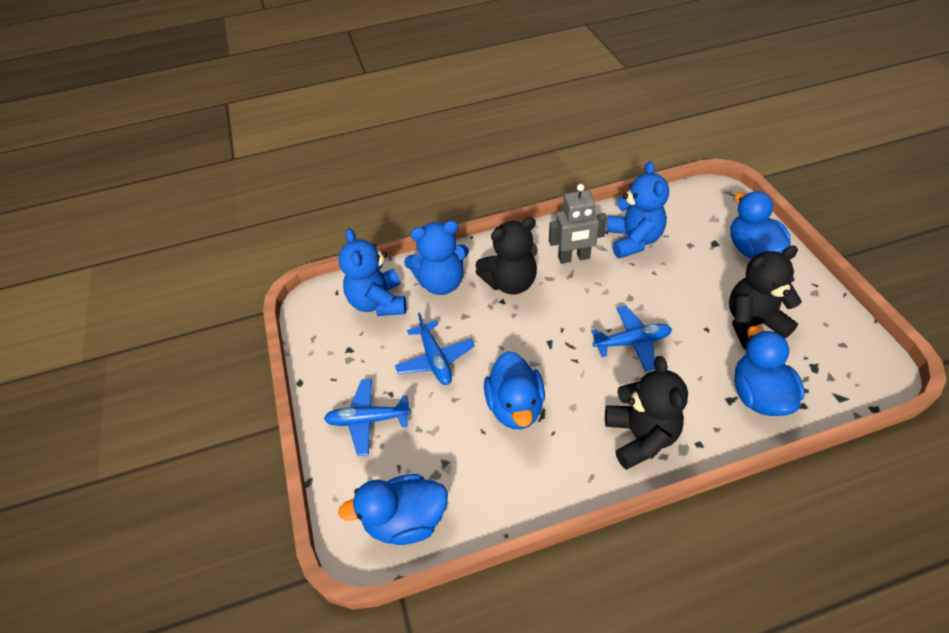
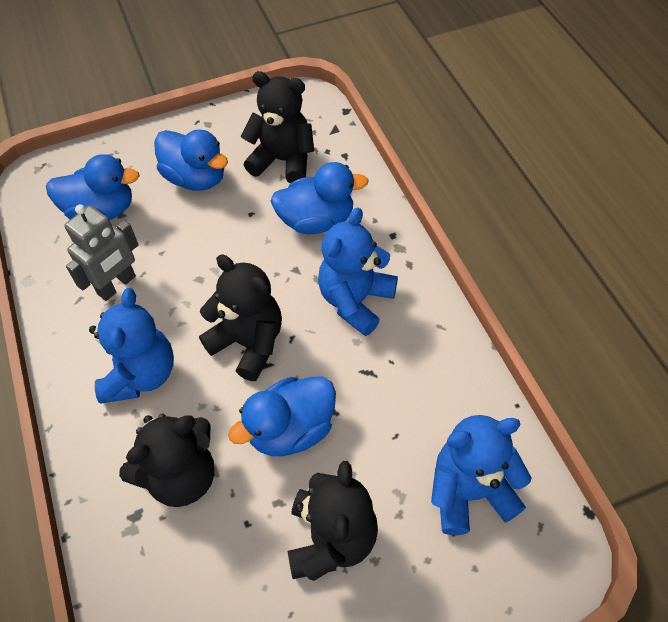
black teddy bear: [475,217,538,295] [605,356,688,470] [729,245,802,350] = 3 -> [119,413,214,507] [199,254,282,381] [241,71,314,183] [288,461,378,581] = 4
blue plane: [324,379,411,456] [395,312,475,385] [591,306,672,371] = 3 -> none = 0

